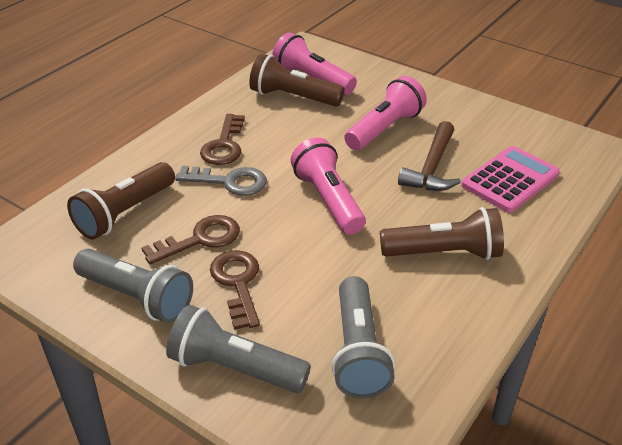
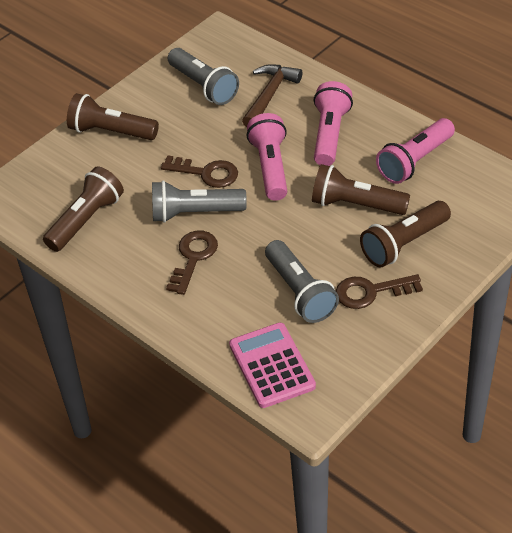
brown flashlight: [67,162,175,240] [249,53,345,107] [380,207,504,260] = 3 -> [43,167,124,252] [67,93,159,140] [312,164,410,215] [360,201,451,268] = 4
grey key: [175,166,267,196] = 1 -> none = 0

